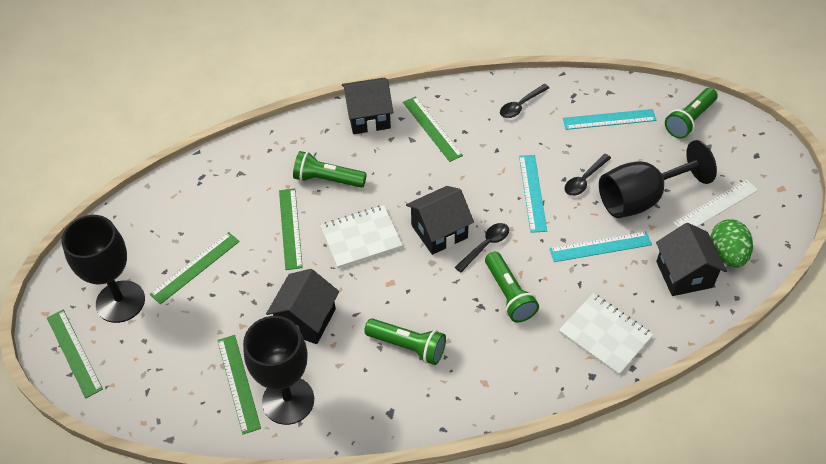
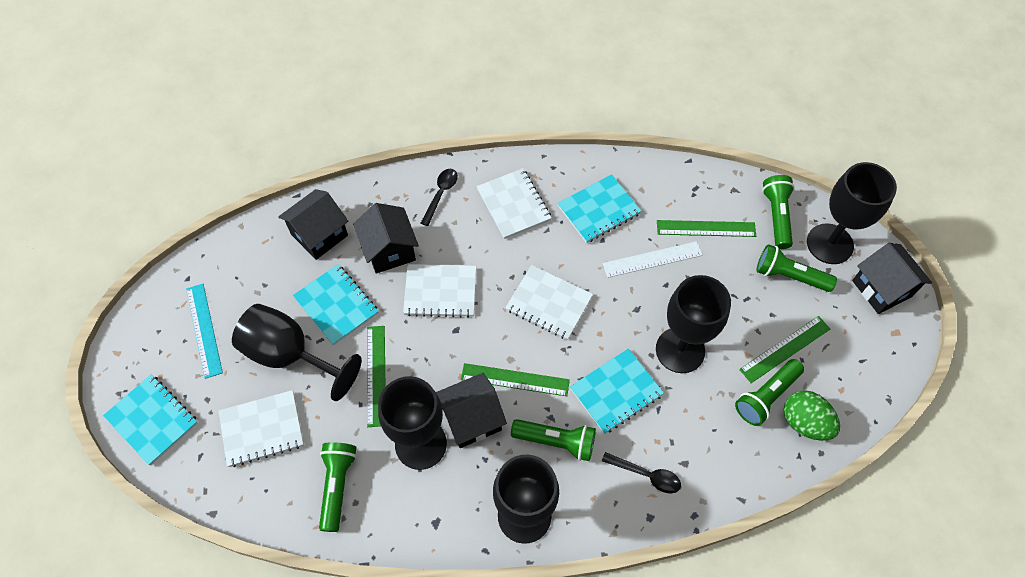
black goblet: [61,215,145,323] [243,316,314,425] [599,140,717,218] = 3 -> [232,304,362,401] [378,376,447,470] [493,455,559,544] [656,275,731,373] [807,162,897,264] = 5
black spoon: [455,223,509,272] [500,84,549,118] [565,154,611,196] = 3 -> [421,169,458,226] [602,452,681,493] = 2
green flashlight: [293,151,367,188] [364,318,446,365] [485,252,539,322] [665,88,718,139] = 4 -> [319,442,357,532] [511,419,596,461] [735,359,804,426] [756,244,837,292] [762,175,795,249] = 5
green ruler: [47,310,103,398] [150,232,240,304] [217,335,261,434] [279,188,303,270] [403,96,463,162] = 5 -> [367,326,385,427] [461,363,570,396] [657,220,756,237] [739,316,830,383] = 4
turquoise notebook: none = 0 -> [103,374,198,466] [293,264,379,346] [557,174,641,243] [570,349,664,434] = 4
turquoise ruler: [519,155,547,233] [549,231,652,262] [563,109,657,130] = 3 -> [186,284,223,379] = 1
white notebook: [320,205,403,269] [559,293,653,375] = 2 -> [219,390,304,467] [403,264,476,318] [477,168,552,239] [505,265,593,340] = 4

